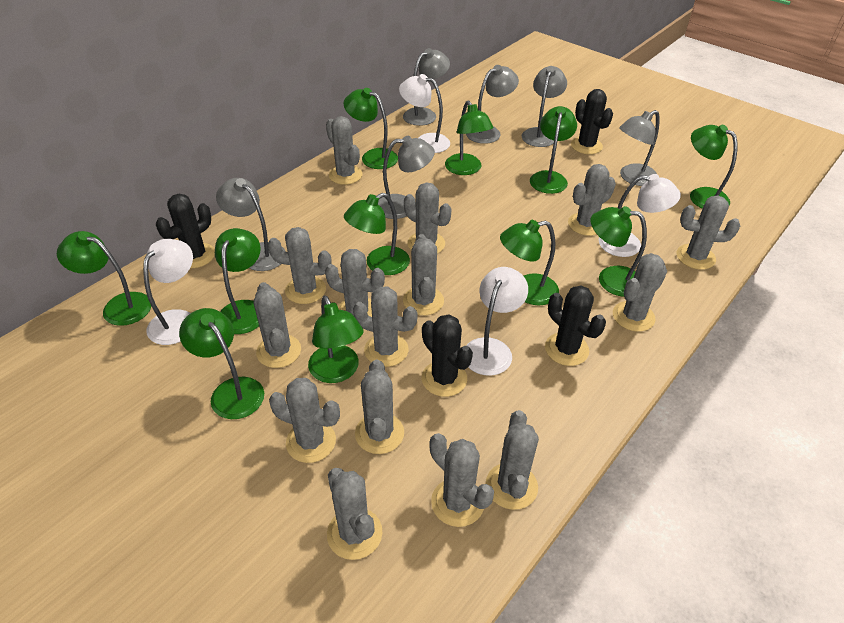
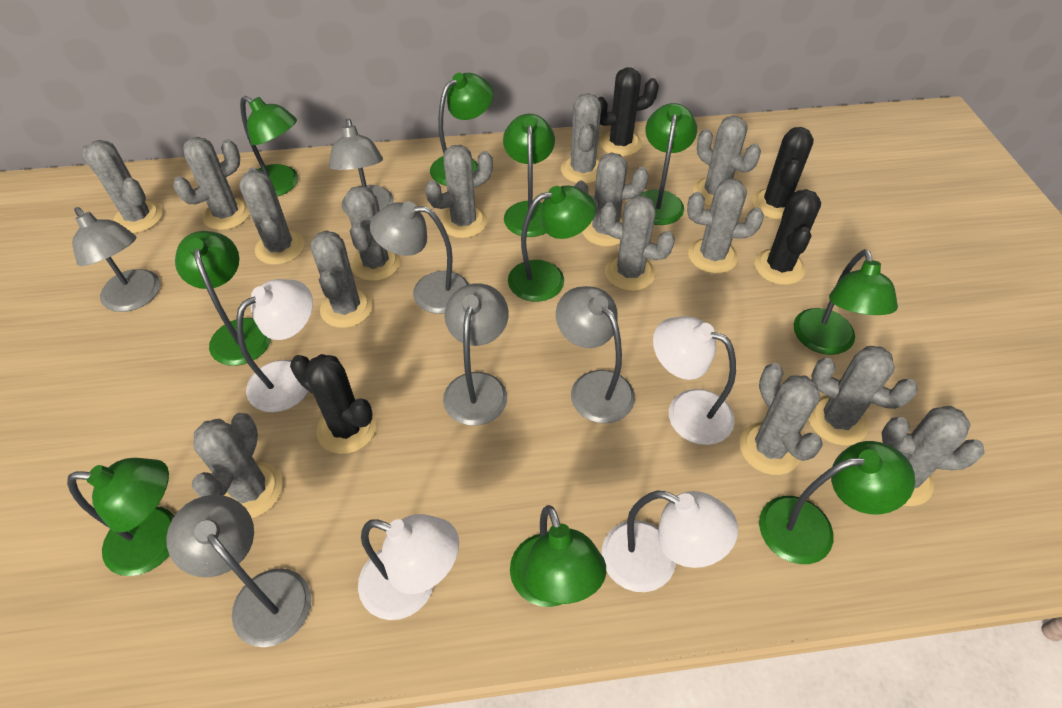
green lamp: [57,231,151,326] [179,308,264,419] [215,228,261,334] [308,296,363,383] [344,88,398,169] [344,193,410,275] [445,100,494,175] [500,220,559,305] [530,106,577,194] [591,206,647,297] [690,125,737,209] = 11 -> [67,458,175,576] [175,231,271,366] [240,96,298,196] [430,73,493,186] [503,114,555,237] [508,185,596,302] [510,505,606,607] [640,103,697,225] [759,441,915,564] [794,249,898,355] = 10

